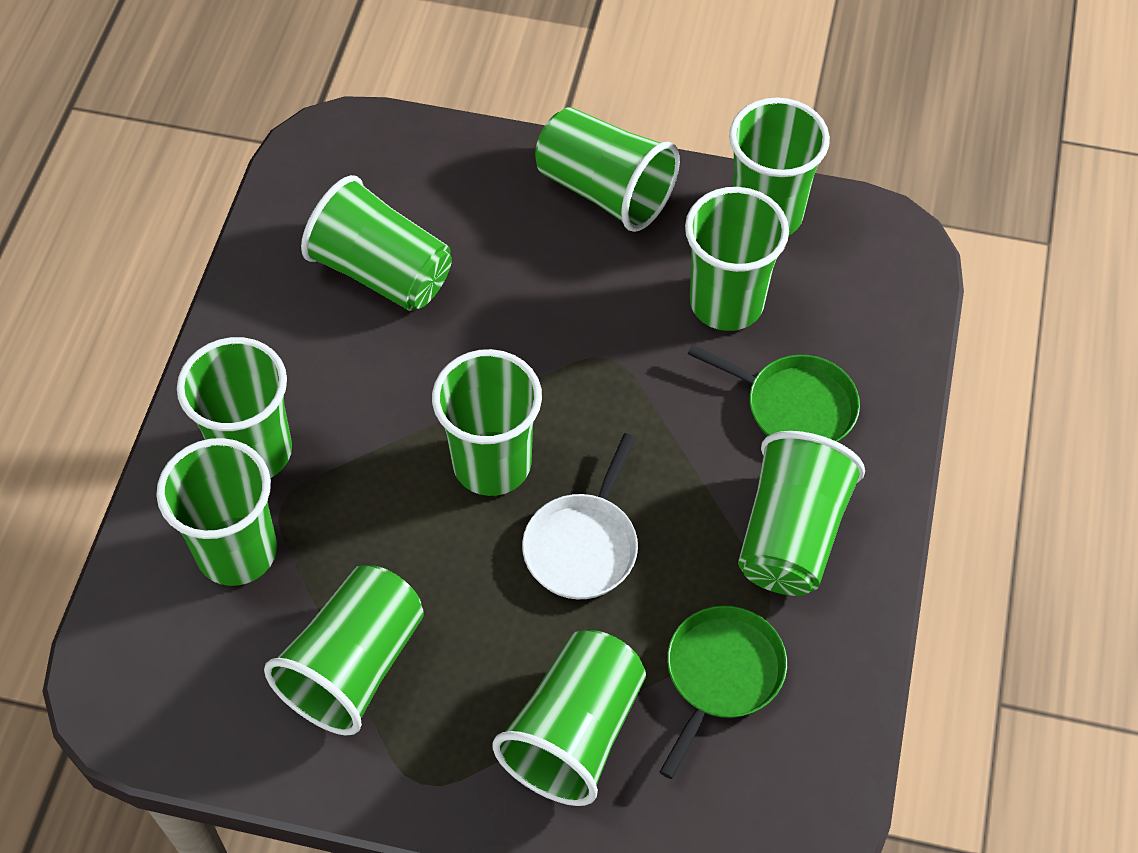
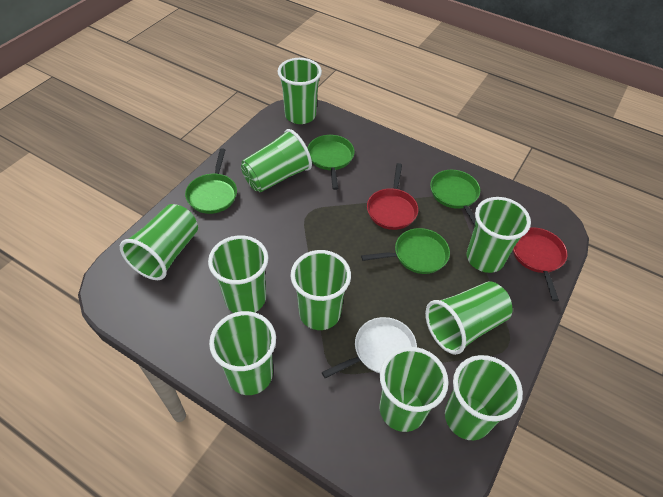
green pan: [660,605,787,779] [688,344,860,442] = 2 -> [185,148,237,214] [307,135,355,190] [361,228,450,274] [430,170,480,226] = 4
red pan: none = 0 -> [367,163,418,230] [513,228,567,301] = 2

